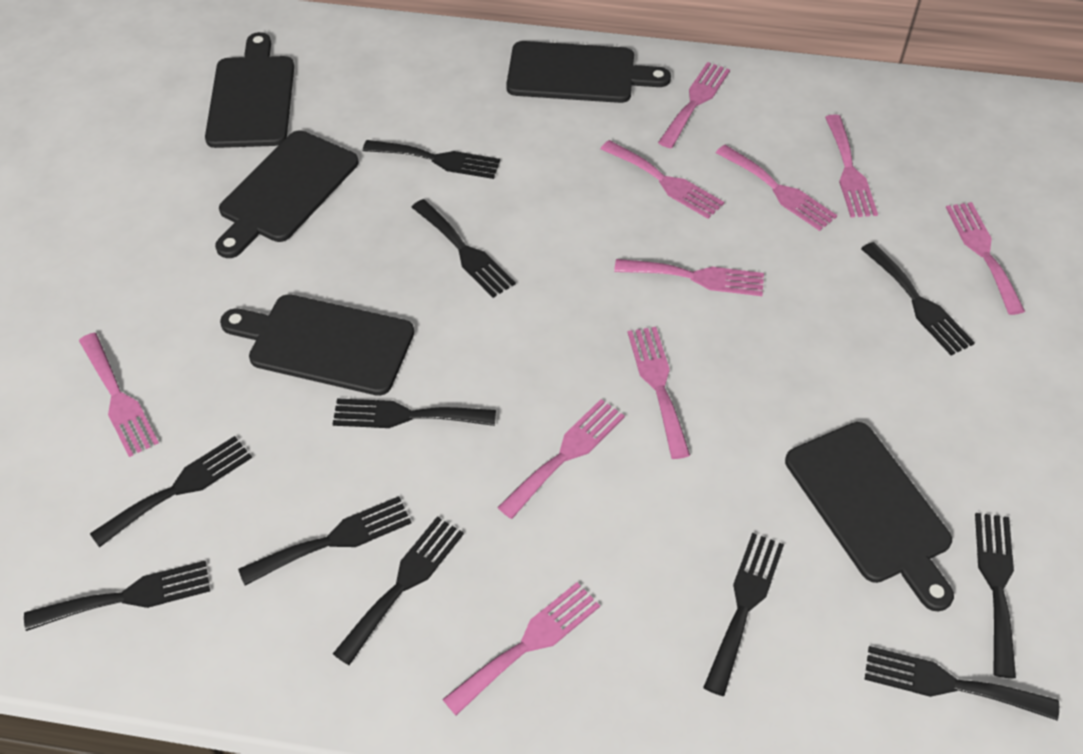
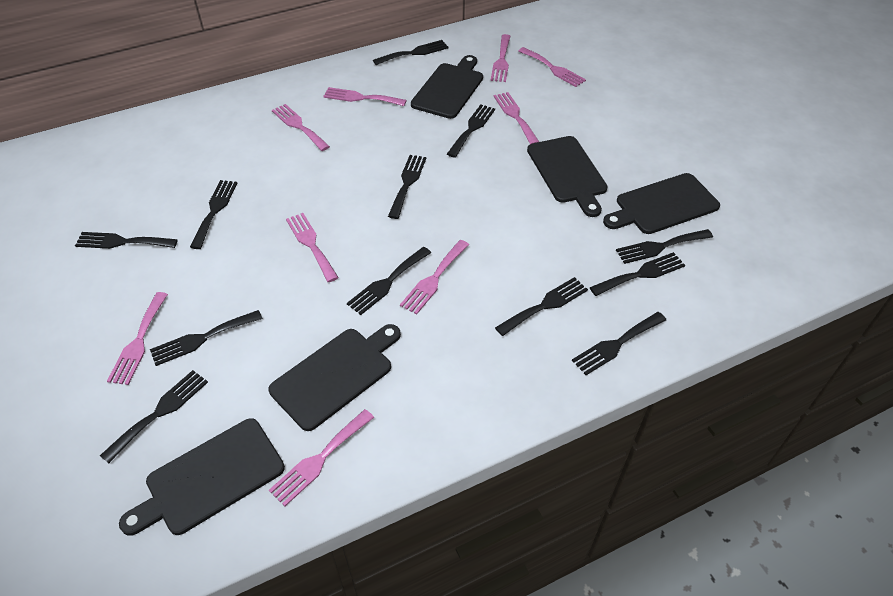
black fork: [24,561,210,631] [90,436,252,547] [238,496,412,586] [333,399,496,428] [333,516,464,665] [363,140,500,179] [412,199,516,298] [703,533,784,696] [861,242,975,355] [864,646,1059,720] [975,513,1016,678] = 11 -> [75,232,178,249] [100,370,208,463] [150,310,263,366] [190,180,237,249] [347,247,431,315] [373,40,449,65] [388,155,426,219] [447,105,495,158] [495,277,588,336] [572,312,666,375] [590,252,685,296] [616,229,713,264] = 12
pink fork: [79,333,159,457] [442,582,600,715] [497,399,625,519] [601,140,724,219] [614,259,764,296] [628,327,690,459] [658,62,730,148] [716,145,837,231] [825,114,878,217] [946,202,1025,315] = 10 -> [107,292,168,385] [269,409,374,506] [272,104,330,151] [286,213,339,282] [323,87,407,106] [400,240,469,314] [491,34,511,82] [494,92,539,144] [518,47,586,87] = 9

